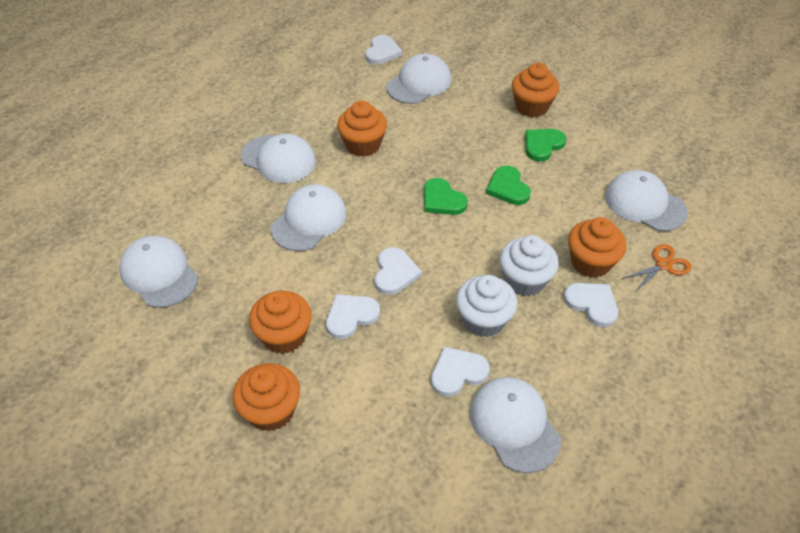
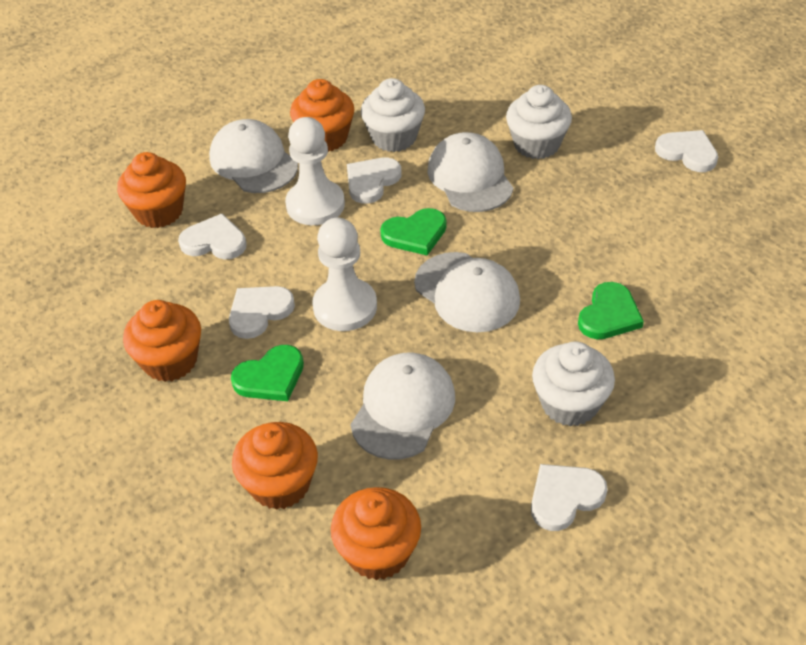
orange scissors: [622,244,692,293] = 1 -> none = 0
white cap: [119,236,198,308] [241,134,316,183] [271,184,346,251] [386,54,451,104] [470,377,561,473] [605,170,688,231] = 6 -> [209,119,298,193] [350,353,455,460] [414,252,520,332] [427,132,513,212] = 4
white cupcake: [456,275,517,337] [500,235,559,296] = 2 -> [361,78,425,152] [506,85,572,159] [532,341,615,427] = 3
white pawn: none = 0 -> [285,117,345,225] [312,218,377,331] = 2

